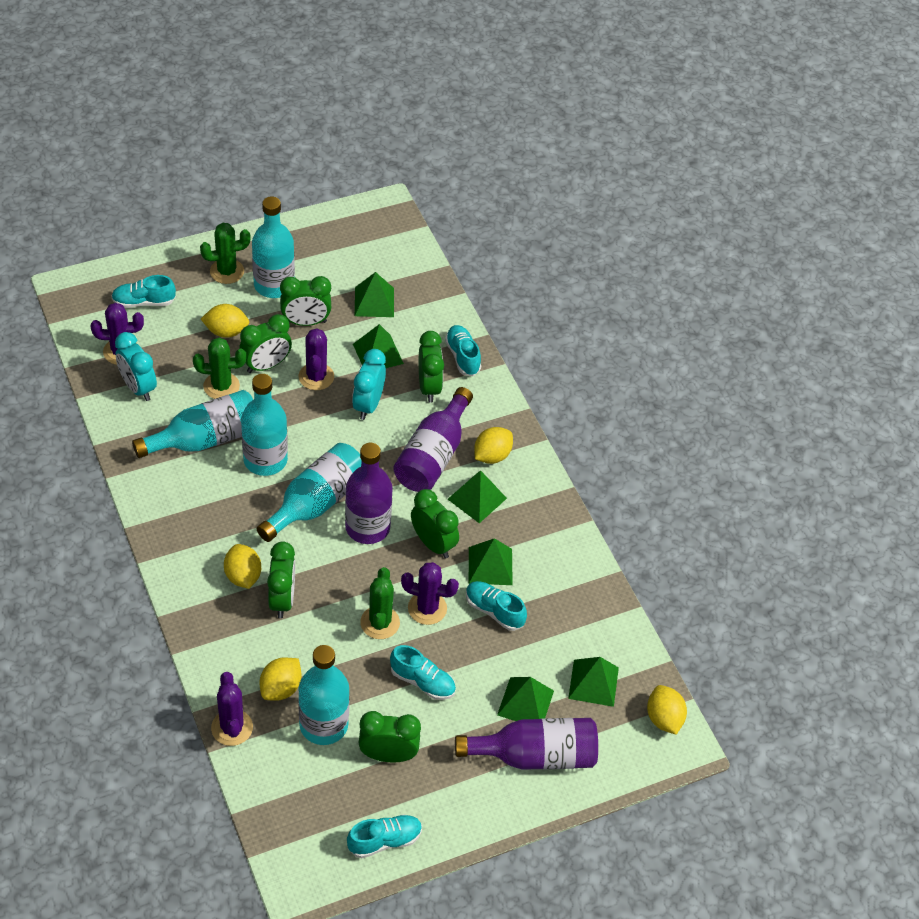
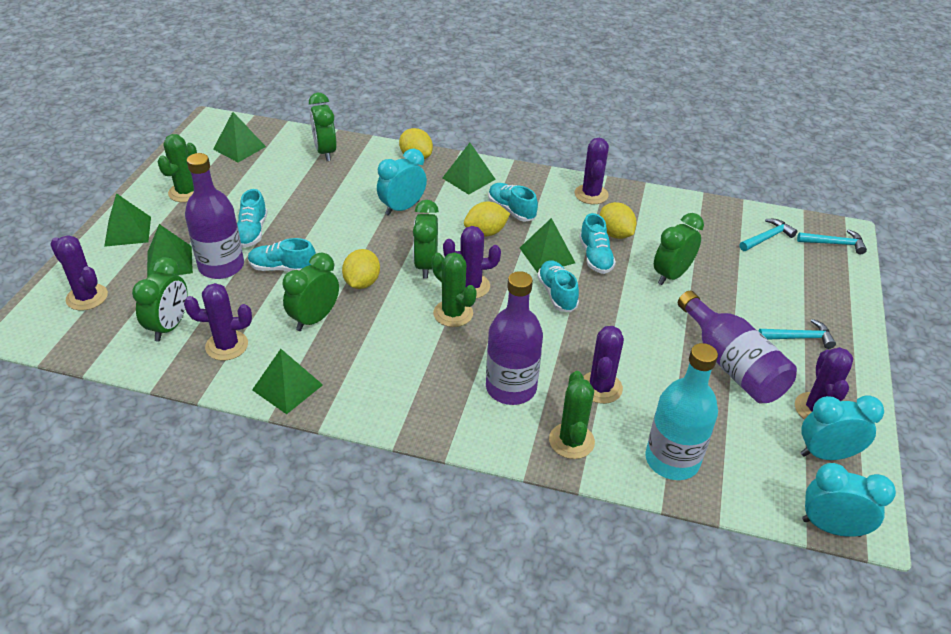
green clock: [239,314,292,373] [267,542,295,618] [280,276,331,326] [359,711,421,763] [411,489,459,558] [419,331,444,403] = 6 -> [132,257,188,342] [282,252,339,331] [309,93,337,161] [413,200,439,279] [654,213,704,285] = 5
purple cactus: [91,303,144,365] [211,672,253,746] [298,328,334,390] [401,562,459,625] = 4 -> [50,235,108,311] [184,283,252,361] [443,226,501,298] [575,138,609,204] [583,326,624,404] [795,347,853,420] = 6
turquoise bottle: [132,390,253,458] [241,374,288,476] [252,197,295,298] [257,443,362,542] [298,645,349,745] = 5 -> [645,343,718,480] = 1
turquoise clock: [115,332,157,401] [352,349,386,420] = 2 -> [377,149,427,216] [801,396,884,460] [802,463,896,537] = 3
turquoise hammer: none = 0 -> [740,219,797,251] [759,319,836,349] [797,229,867,255] = 3
yellow lemon: [201,304,249,338] [224,544,261,589] [260,657,301,701] [474,427,513,464] [647,685,687,735] = 5 -> [342,249,380,289] [399,128,433,160] [464,201,510,236] [600,202,636,239] = 4

